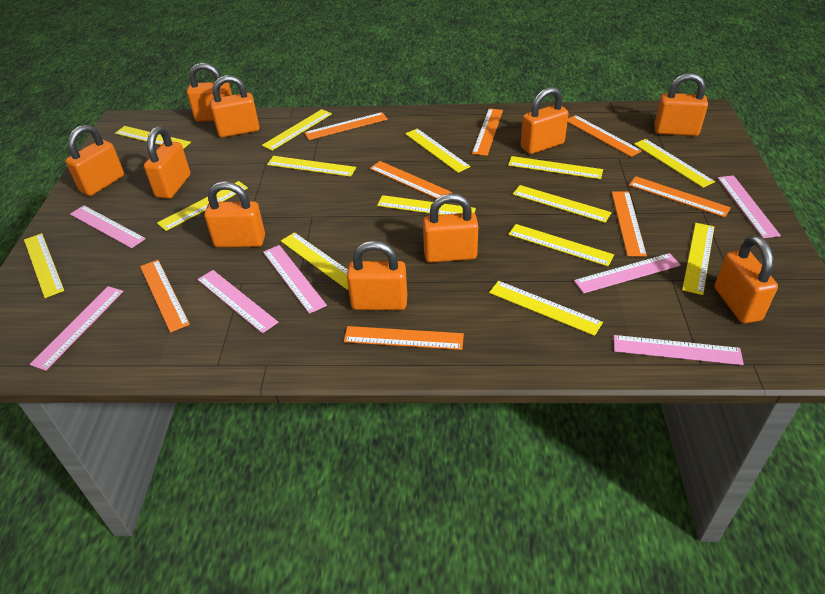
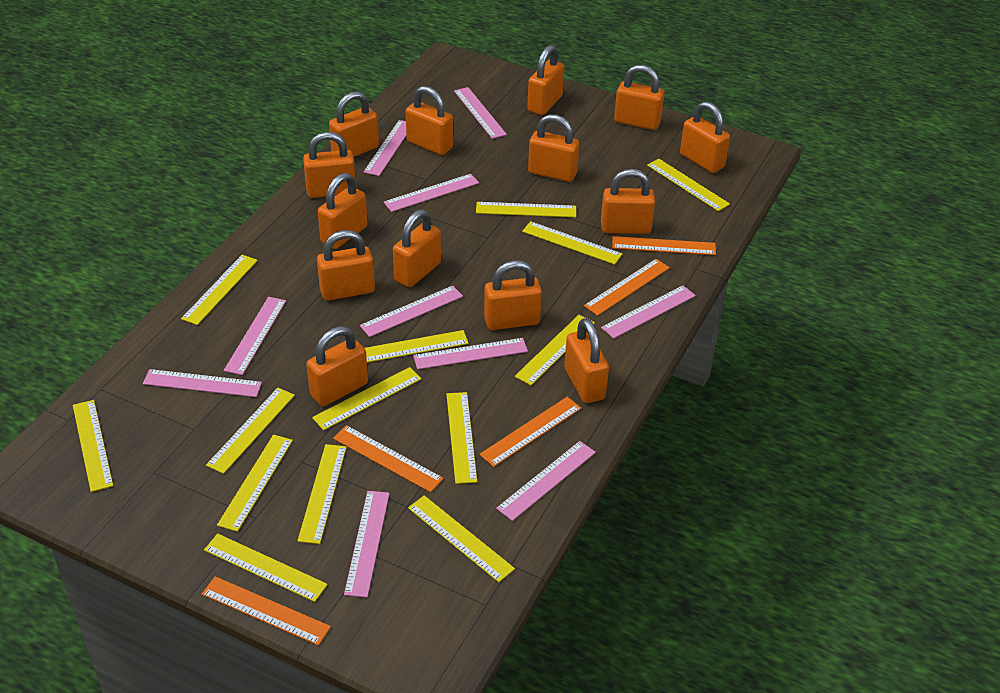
orange padlock: [66,125,124,196] [144,126,190,199] [187,63,232,122] [204,181,265,247] [210,75,259,138] [347,241,407,310] [423,193,478,263] [521,87,569,154] [654,73,708,136] [715,236,778,323] = 10 -> [303,132,356,198] [306,326,368,406] [317,230,375,301] [318,173,368,249] [329,91,379,157] [393,209,441,287] [406,86,453,155] [484,260,542,330] [527,45,565,115] [528,114,580,182] [564,318,609,403] [601,169,655,234] [614,65,665,130] [680,101,730,173] = 14
orange ruler: [140,260,190,333] [304,112,388,140] [344,326,464,350] [370,161,452,199] [472,108,503,156] [568,115,642,157] [612,191,647,256] [629,176,731,217] = 8 -> [202,576,331,645] [333,425,444,492] [479,397,581,467] [584,259,670,316] [612,236,716,255] = 5
pink ruler: [29,286,124,371] [70,205,146,248] [197,270,278,333] [263,245,327,314] [574,253,681,293] [614,335,744,365] [718,175,781,238] = 7 -> [143,369,262,397] [224,297,286,375] [344,491,389,598] [360,286,463,337] [363,120,406,176] [384,174,479,212] [413,338,528,369] [454,87,507,139] [496,441,596,521] [601,285,696,339] = 10

